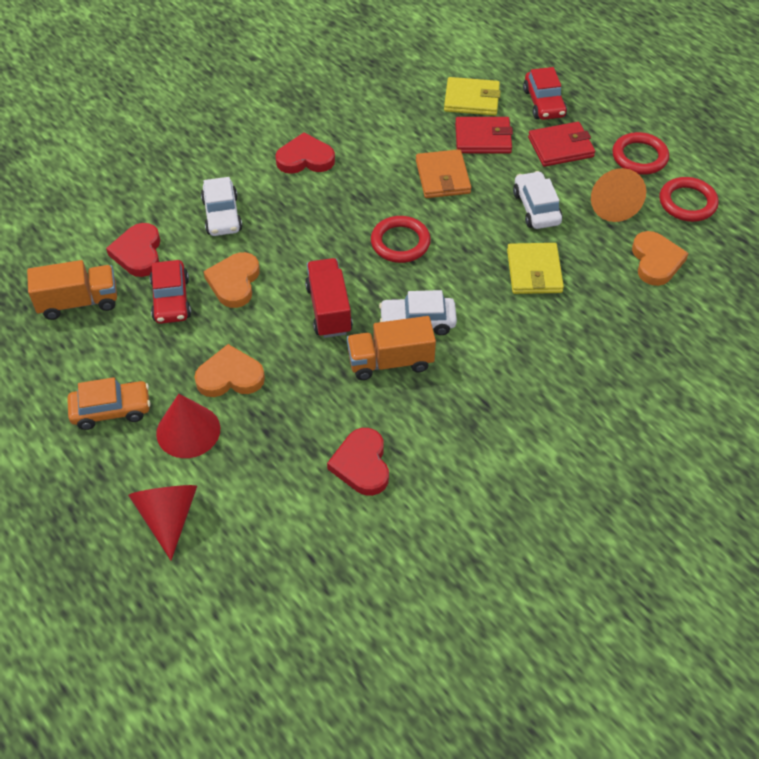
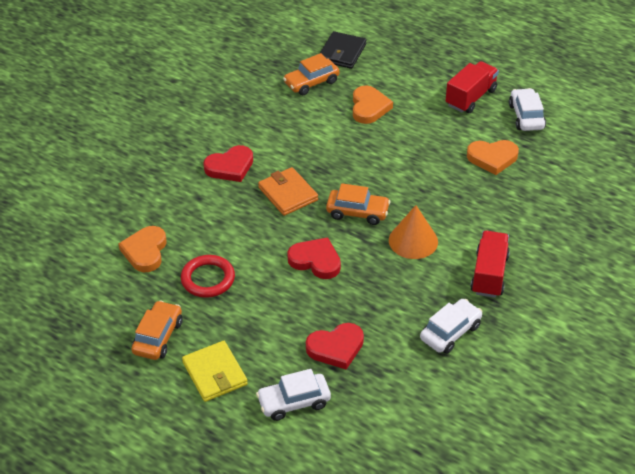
black wallet: none = 0 -> [319,31,366,69] = 1
orange car: [67,377,151,430] = 1 -> [131,300,183,360] [283,53,340,95] [326,183,390,225] = 3
orange truck: [27,260,117,320] [347,316,436,380] = 2 -> none = 0
red car: [150,260,191,324] [523,67,567,120] = 2 -> none = 0
red cone: [128,485,197,560] [156,394,220,458] = 2 -> none = 0
red ring: [371,216,431,263] [612,132,669,175] [660,177,719,222] = 3 -> [181,255,235,298] = 1
red truck: [305,258,353,338] = 1 -> [446,61,499,113] [470,231,510,298] = 2
red wallet: [455,117,513,153] [528,122,595,167] = 2 -> none = 0
yellow wallet: [444,77,501,116] [507,243,564,294] = 2 -> [182,341,248,402] = 1

